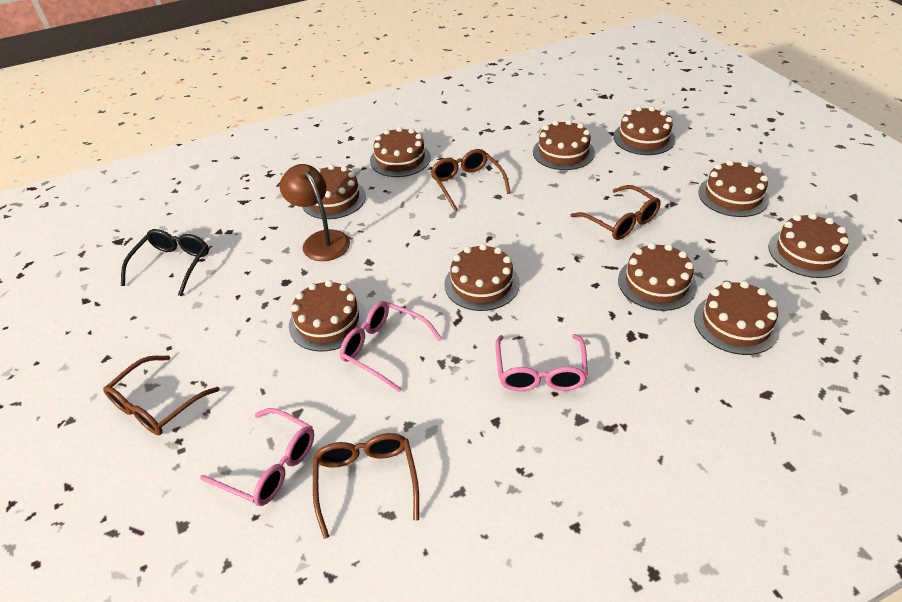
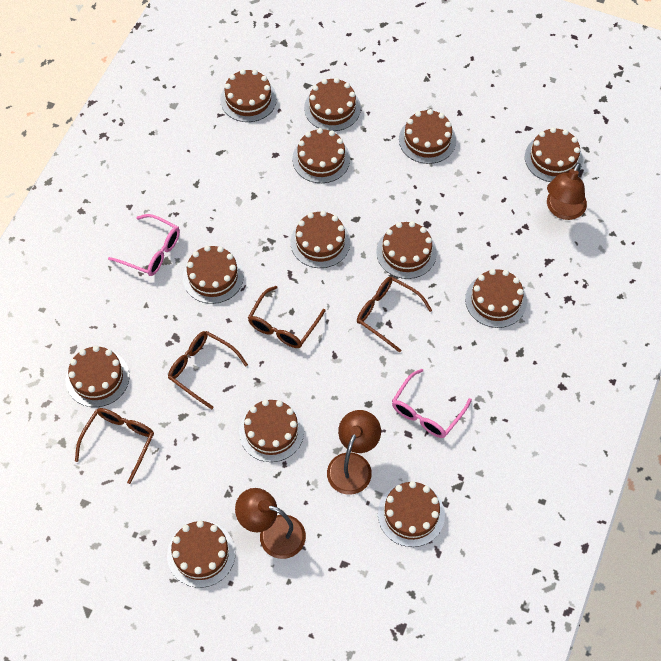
black glasses: [121,229,209,296] = 1 -> none = 0
brown cake: [289,280,367,352] [302,164,366,219] [370,127,431,177] [445,244,520,311] [533,120,595,170] [613,106,675,155] [618,243,697,311] [694,281,780,355] [698,160,769,217] [769,213,849,278] = 10 -> [65,346,130,407] [167,520,235,588] [183,245,244,304] [220,69,277,122] [239,399,304,462] [290,211,351,268] [292,128,350,183] [304,78,361,131] [376,221,437,279] [378,481,445,547] [399,109,456,164] [465,269,527,328] [525,127,583,182] = 13
brown lamp: [280,164,350,261] = 1 -> [235,488,306,559] [327,410,381,495] [547,163,587,220] = 3
pink glasses: [200,408,314,506] [340,301,442,393] [495,334,588,391] = 3 -> [108,214,180,276] [392,369,472,438] = 2

